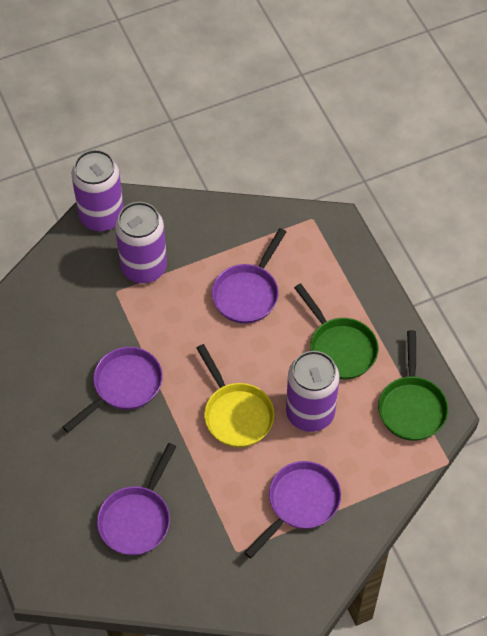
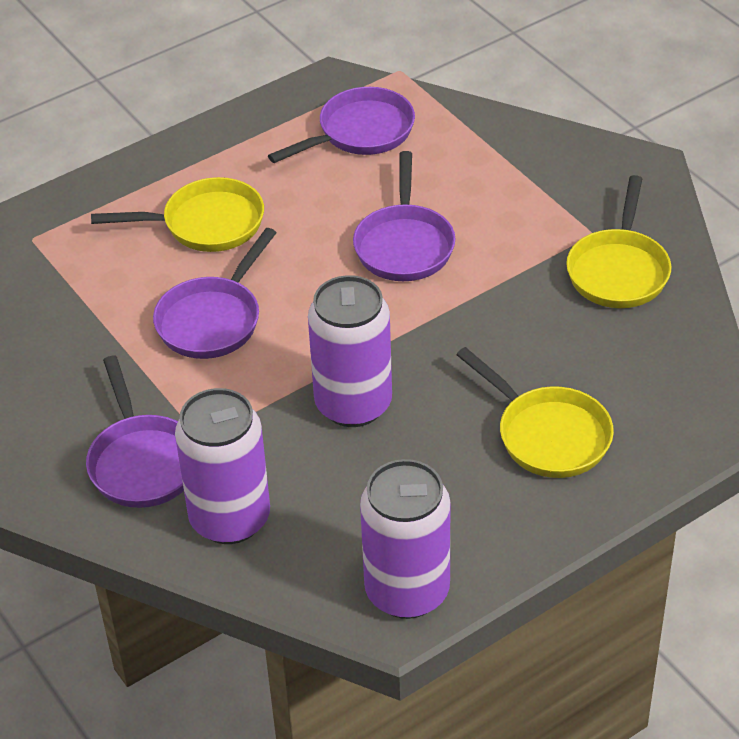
green pan: [294,283,378,379] [378,330,448,441] = 2 -> none = 0
yellow pan: [196,344,274,448] = 1 -> [91,177,264,252] [456,347,614,478] [566,175,671,308] = 3

